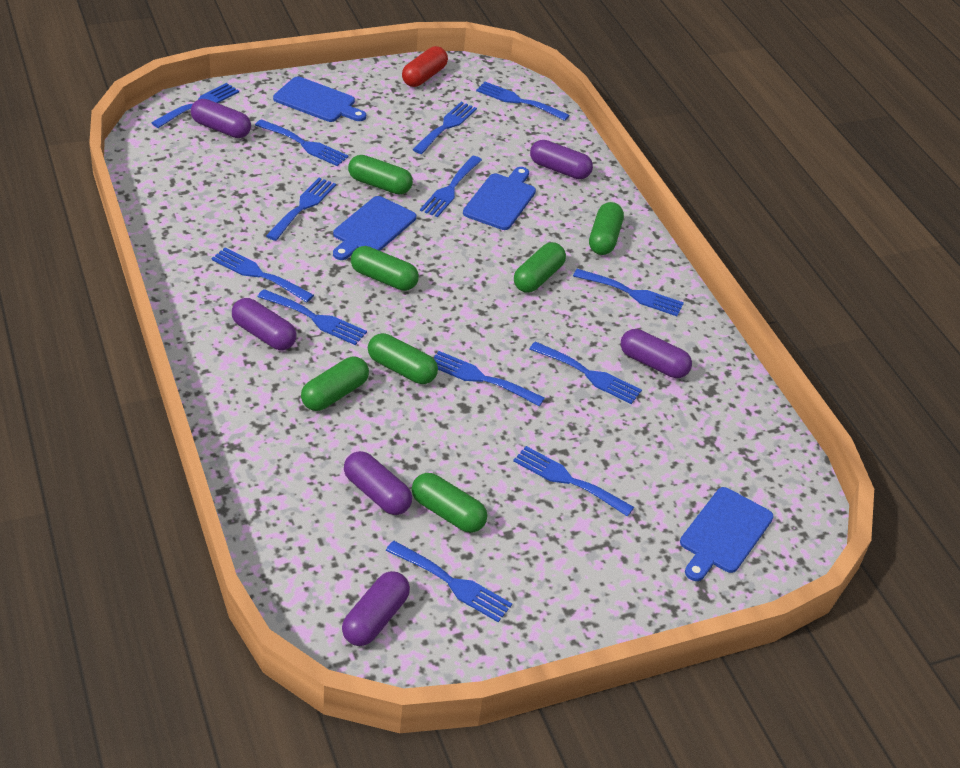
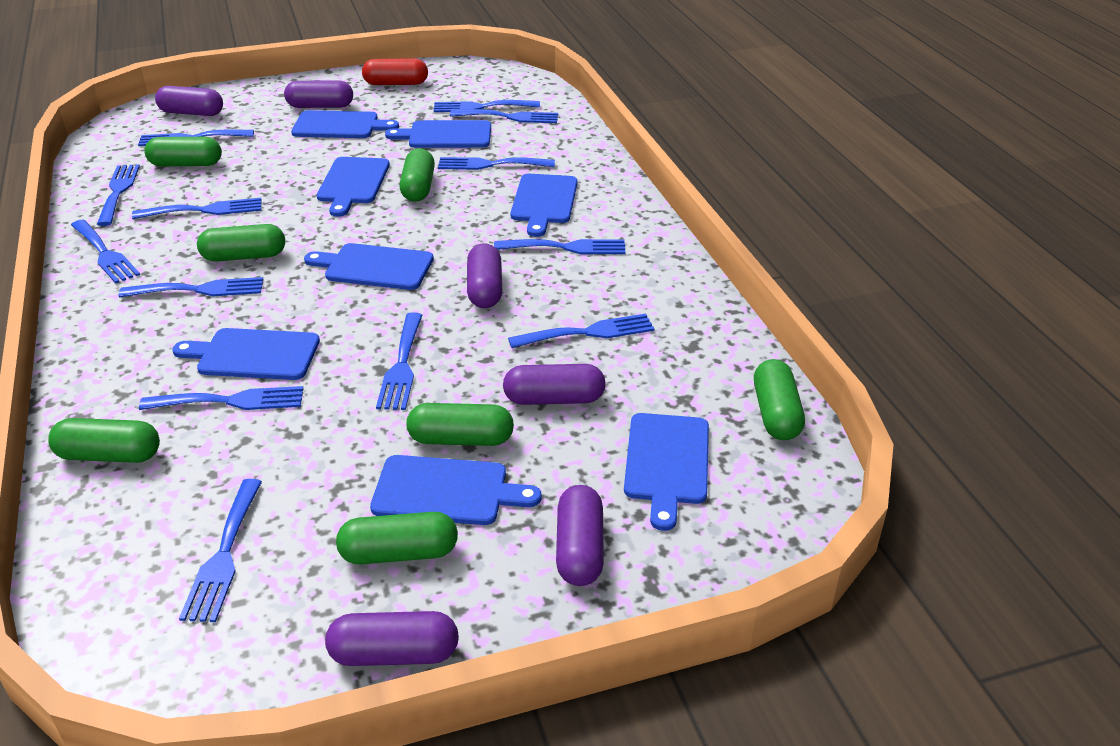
blue cutting board: [273,76,366,122] [333,196,416,260] [463,167,536,230] [680,487,774,581] = 4 -> [172,328,320,380] [291,110,399,138] [304,243,434,290] [317,157,390,217] [370,455,541,525] [385,120,491,148] [511,174,578,237] [624,413,709,531] = 8

